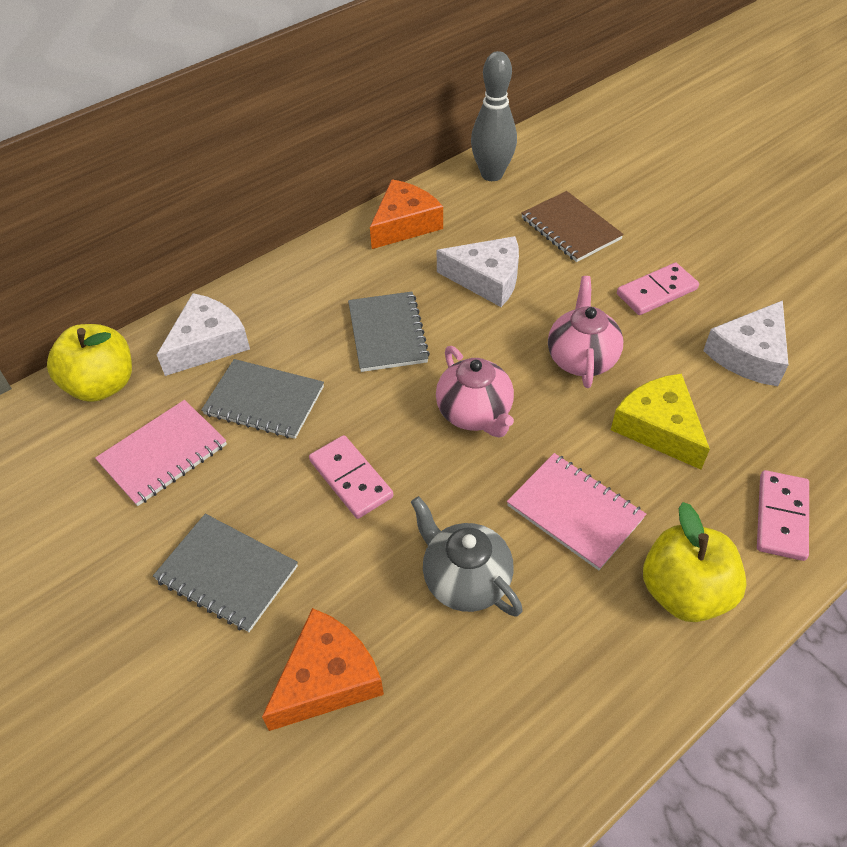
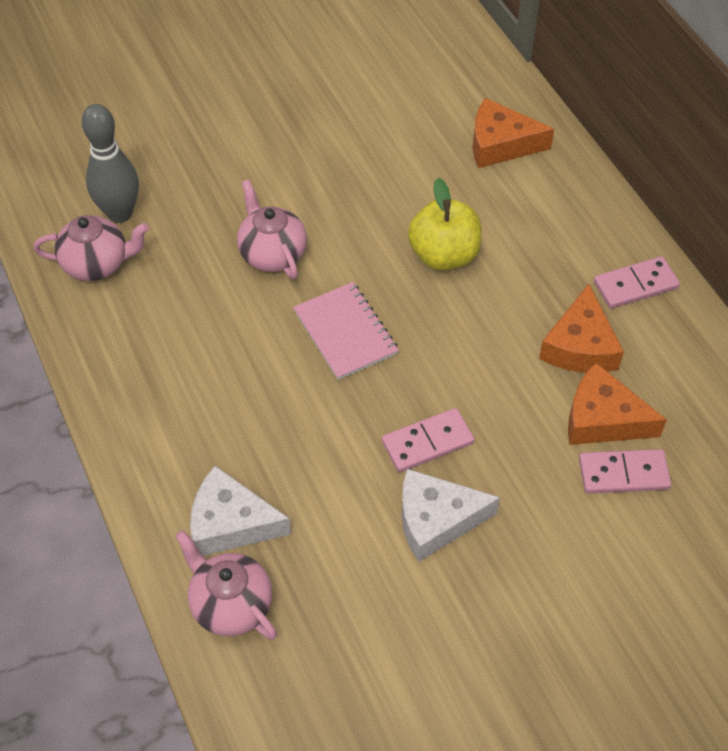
brown notebook: [521,191,624,262] = 1 -> none = 0
grey notebook: [153,514,298,632] [201,359,324,439] [348,292,430,372] = 3 -> none = 0
grey teapot: [411,496,523,616] = 1 -> none = 0
orange cheese: [262,608,384,731] [370,179,443,249] = 2 -> [473,98,554,168] [539,284,624,373] [568,363,667,445] = 3
pink notebook: [95,400,227,506] [507,453,646,570] = 2 -> [293,282,399,380] = 1
pink teapot: [436,346,514,437] [548,276,623,388] = 2 -> [33,215,149,281] [175,530,277,640] [237,179,307,279] = 3
white cheese: [157,293,250,376] [437,236,519,307] [703,300,789,386] = 3 -> [190,466,291,556] [401,469,500,562] = 2
yellow apple: [47,324,132,402] [643,502,747,622] = 2 -> [408,178,482,270] = 1
yellow cheese: [611,374,710,469] = 1 -> none = 0

